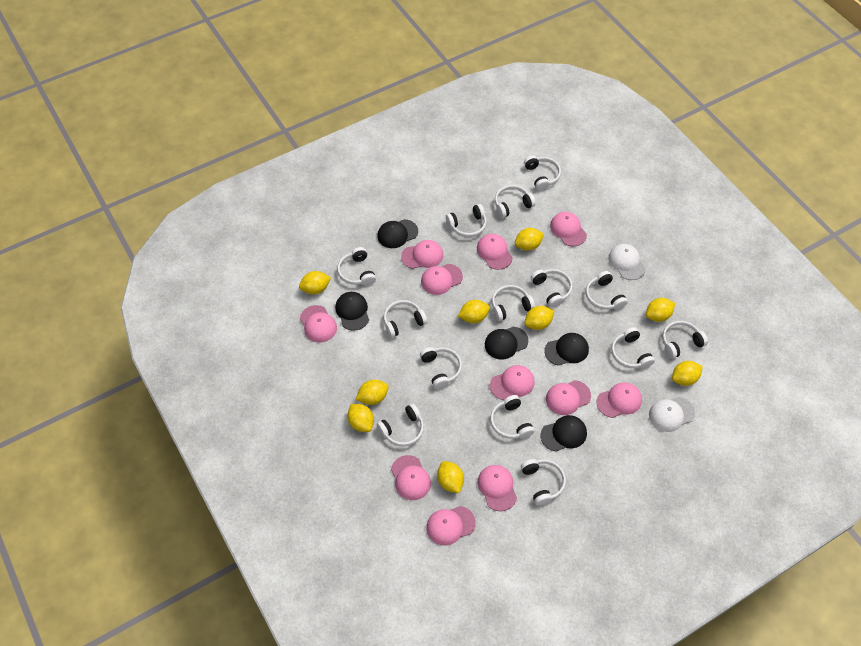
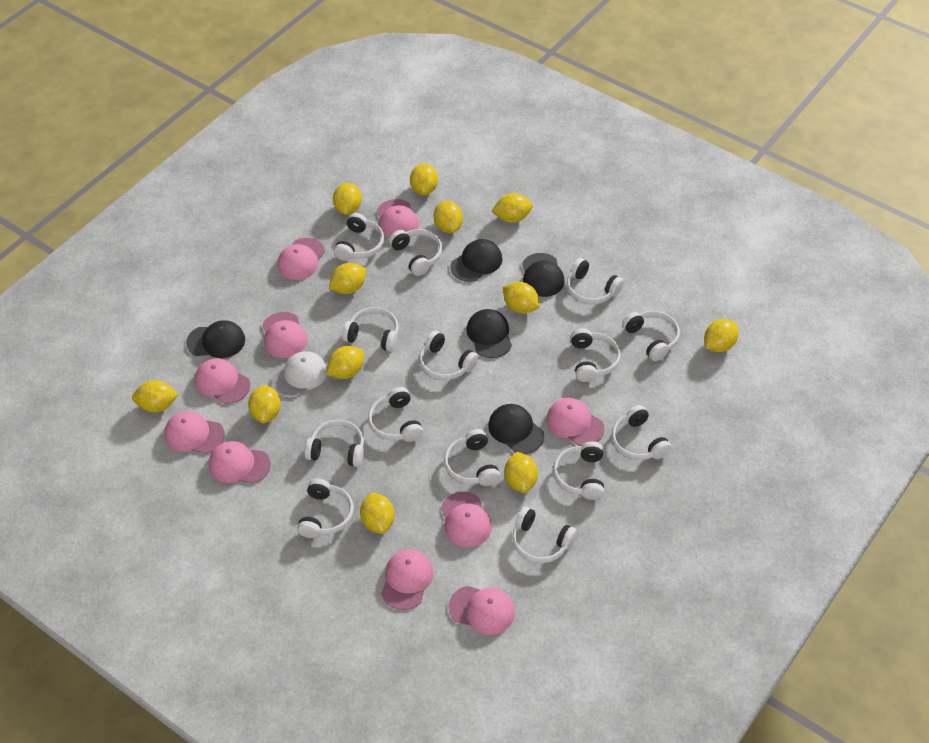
pink cap: [300,305,337,343] [391,455,431,500] [401,240,444,269] [421,264,463,295] [426,506,476,545] [477,234,513,270] [478,465,517,511] [490,365,535,400] [546,380,591,415] [550,212,587,247] [596,382,642,418] = 11 -> [164,411,225,454] [194,358,250,404] [209,441,271,484] [262,312,307,358] [277,238,325,280] [377,199,419,238] [381,549,434,610] [441,492,492,548] [448,586,515,635] [547,398,604,446] = 10
white cap: [608,244,646,280] [649,397,695,432] = 2 -> [271,351,327,398] = 1
yellow lemon: [299,271,331,294] [347,404,374,432] [356,380,389,405] [437,461,464,493] [458,300,490,323] [515,228,544,251] [525,306,554,330] [646,298,675,322] [672,361,703,386] = 9 -> [132,380,179,412] [248,385,281,423] [326,346,364,379] [329,263,366,294] [333,183,362,215] [360,492,394,534] [410,164,438,195] [434,201,463,233] [492,193,533,223] [503,282,540,313] [504,452,538,493] [704,319,739,352] = 12

